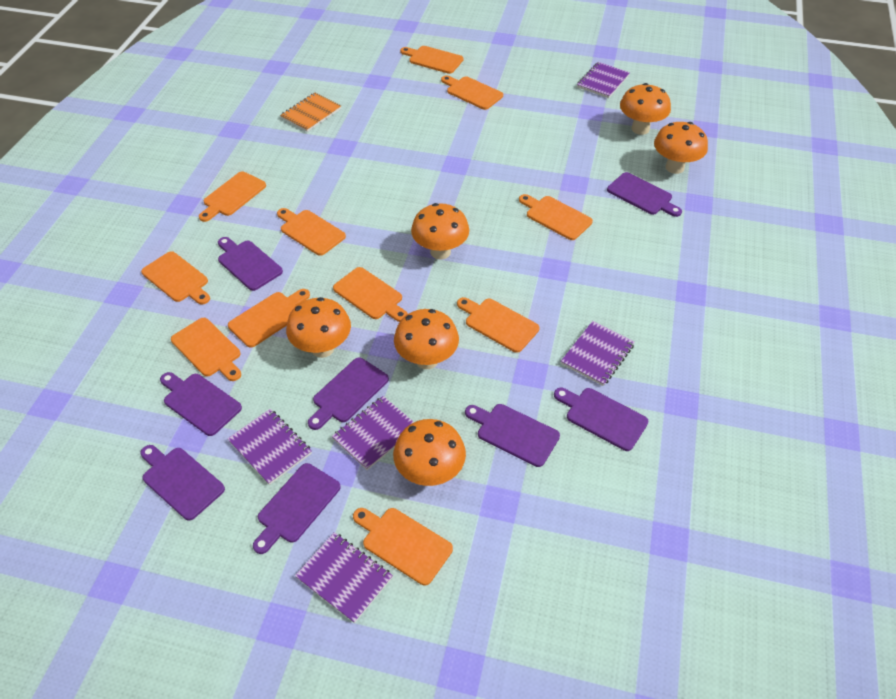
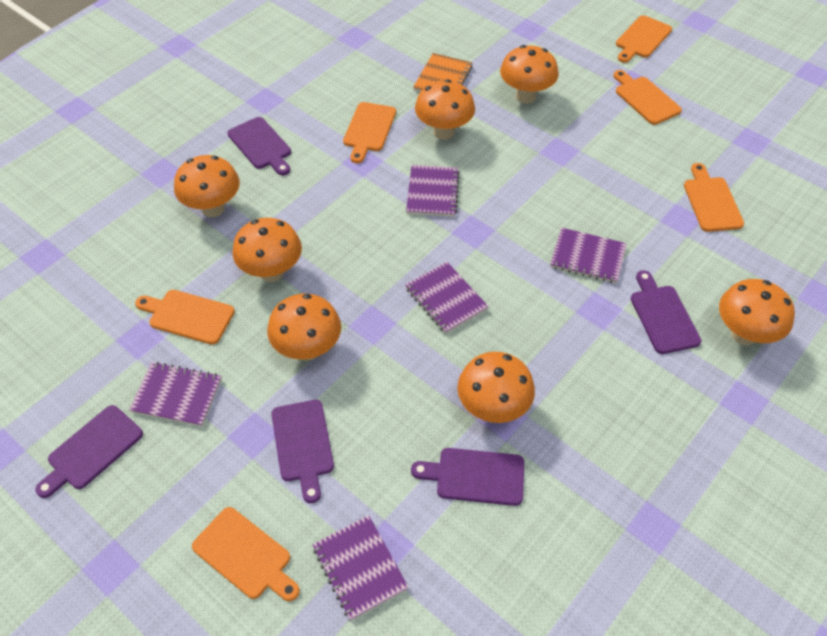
orange cutting board: [141,251,210,305] [171,318,241,381] [199,171,266,222] [228,289,310,348] [277,208,346,256] [333,267,408,322] [353,508,453,585] [400,46,464,74] [441,75,503,110] [457,297,540,353] [519,194,593,240] = 11 -> [135,290,235,345] [192,507,300,601] [343,102,396,163] [613,70,682,125] [616,15,672,63] [684,163,744,232] = 6
orange mushroom: [286,297,351,358] [393,419,466,486] [394,309,459,369] [411,203,469,260] [620,83,671,135] [654,122,708,174] = 6 -> [174,155,240,217] [232,218,302,282] [267,294,341,361] [415,79,475,140] [458,352,535,423] [500,45,558,103] [719,279,795,345] = 7
purple cutting board: [140,445,225,521] [160,372,242,436] [218,237,283,291] [253,463,341,554] [308,357,389,430] [465,404,560,467] [554,388,649,451] [607,172,682,217] = 8 -> [35,405,143,498] [228,117,291,175] [271,400,334,503] [411,448,524,506] [631,270,701,354] = 5

